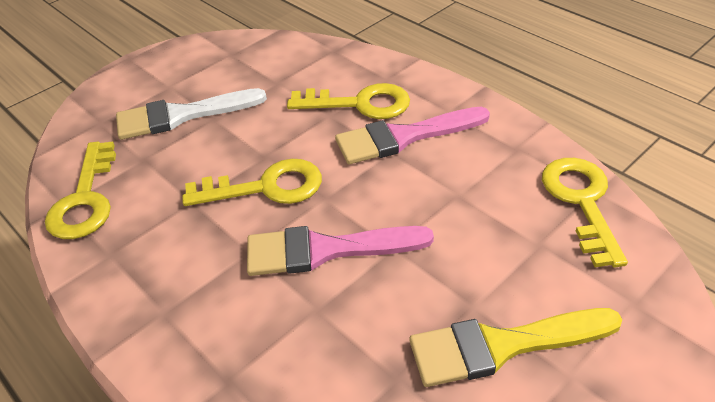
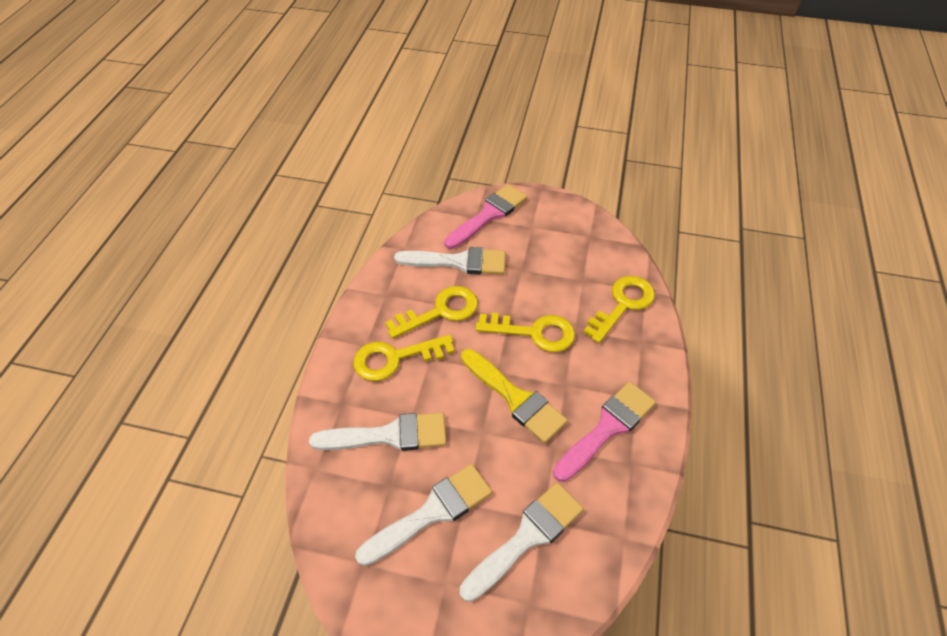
white brush: [116,88,267,140] = 1 -> [309,412,447,451] [355,464,492,566] [394,247,506,274] [460,482,584,602] = 4

